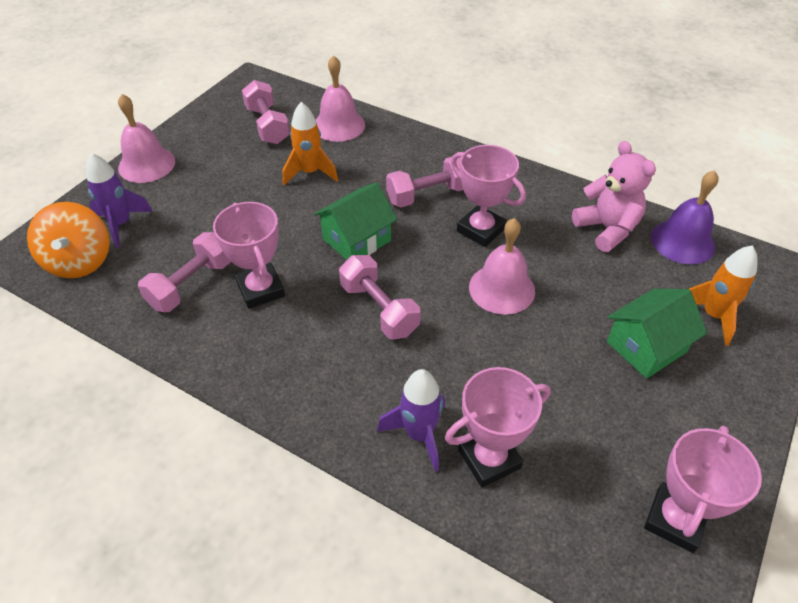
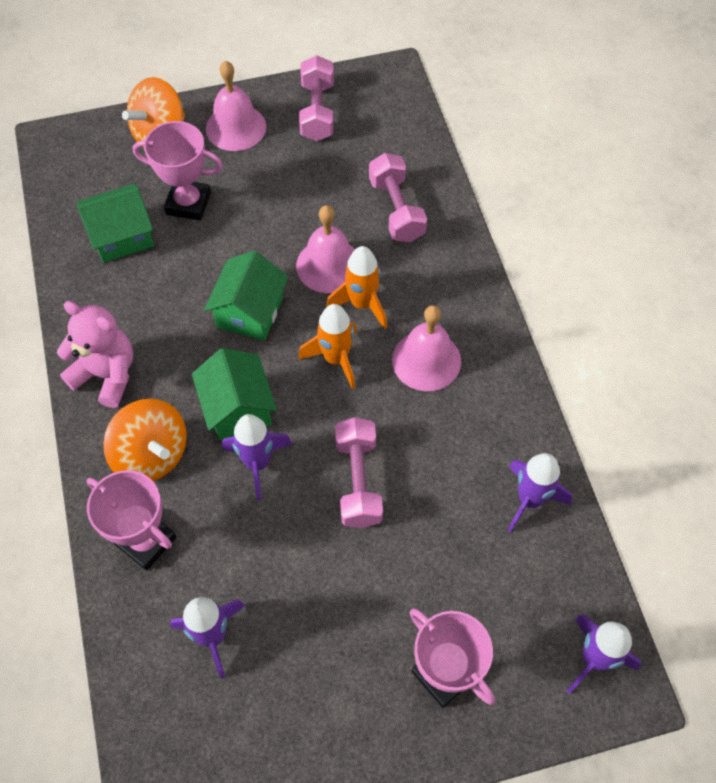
green house: [314,182,397,260] [607,289,707,379] = 2 -> [77,183,154,263] [192,348,277,440] [204,251,289,341] = 3
orange spinning top: [27,202,110,278] = 1 -> [103,399,187,481] [122,77,185,148] = 2
pink dumbbell: [138,232,231,312] [242,80,290,144] [339,255,420,339] [386,157,463,207] = 4 -> [299,55,334,141] [335,417,383,528] [369,153,427,242] = 3
pink trophy: [213,202,285,309] [445,367,550,487] [451,145,526,247] [644,426,762,553] = 4 -> [87,470,176,570] [133,121,223,221] [410,608,495,708] = 3
purple bell: [651,170,719,264] = 1 -> none = 0
purple rocket: [86,153,153,248] [377,369,445,472] = 2 -> [170,597,245,679] [222,414,292,501] [507,453,572,533] [567,614,641,694] = 4

